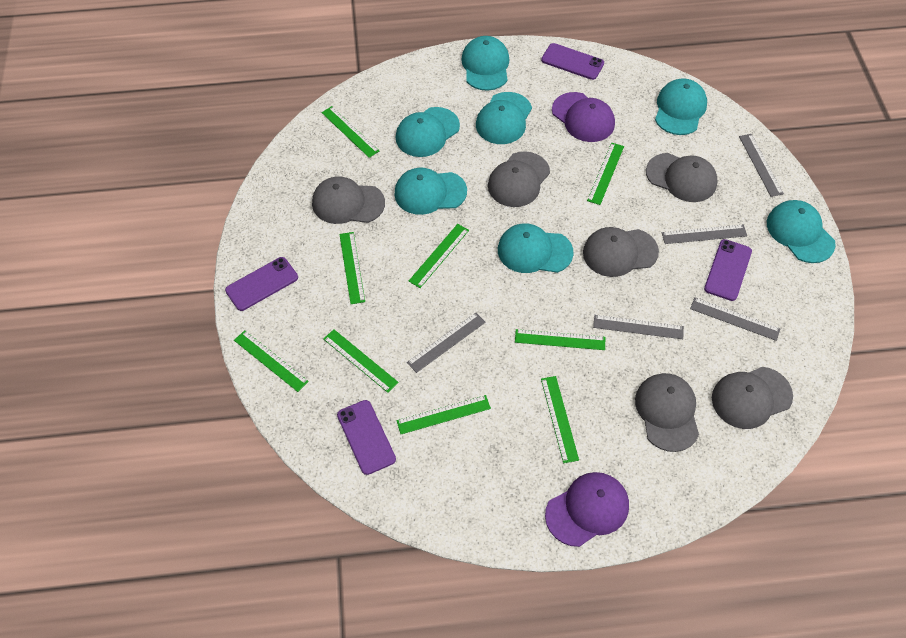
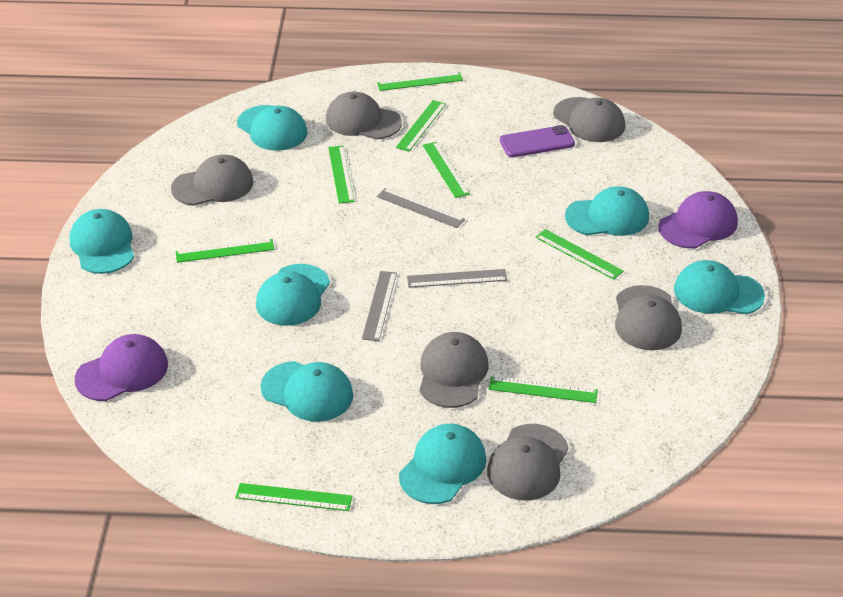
green ruler: [234,330,309,392] [322,106,379,158] [323,329,399,393] [339,232,365,304] [396,395,491,434] [409,224,469,288] [515,329,605,350] [541,376,579,463] [587,143,624,205] = 9 -> [176,239,275,263] [235,483,352,511] [328,146,355,203] [377,72,463,91] [396,100,446,152] [423,142,470,198] [489,376,598,403] [535,229,623,280] = 8
grey ruler: [407,313,486,373] [593,315,684,339] [662,225,747,244] [690,297,780,341] [739,134,784,197] = 5 -> [362,271,397,341] [377,188,465,228] [407,269,508,288] = 3
purple phone: [225,257,298,311] [337,400,396,475] [541,43,604,80] [704,239,752,301] = 4 -> [500,125,575,157] = 1

